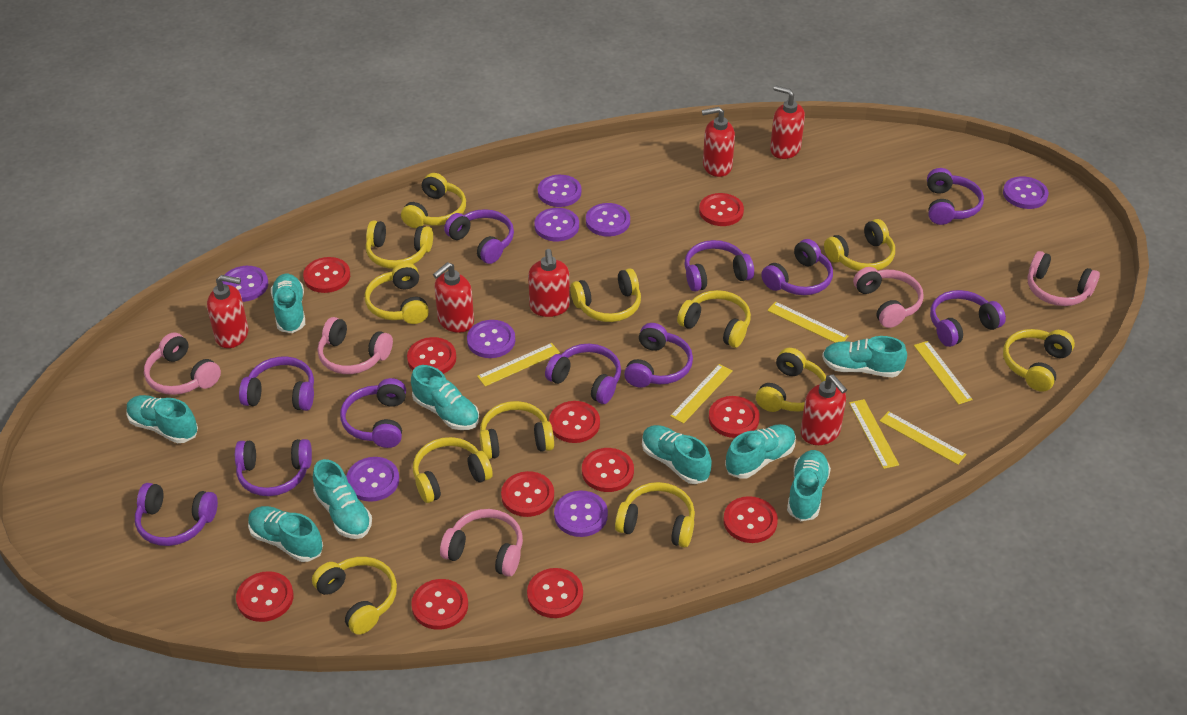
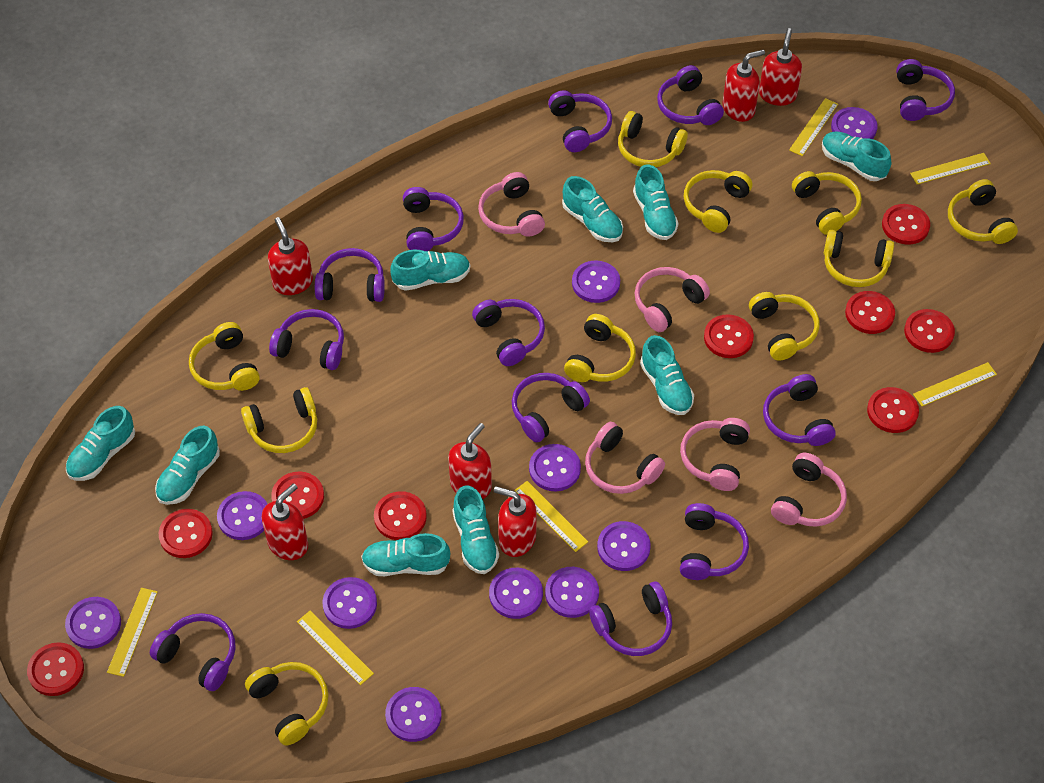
purple button: [222,266,268,302] [346,457,399,502] [467,320,515,358] [534,208,579,241] [538,175,581,207] [554,491,608,537] [586,203,630,237] [1003,176,1049,209] = 8 -> [65,597,121,649] [217,491,267,540] [322,577,377,629] [385,687,442,742] [489,568,543,619] [529,444,581,491] [545,567,599,618] [572,261,620,303] [597,521,651,571] [831,107,878,139] = 10
purple headphones: [135,483,218,546] [235,439,312,496] [239,357,314,411] [340,378,406,448] [444,209,514,264] [545,344,621,404] [624,323,693,388] [684,240,754,292] [761,239,833,295] [927,168,984,225] [930,290,1006,347] = 11 -> [150,613,236,691] [269,309,344,370] [315,248,385,302] [403,187,464,251] [472,299,545,366] [512,373,590,442] [548,90,612,152] [589,581,672,656] [657,65,724,125] [680,503,749,580] [763,374,836,446] [896,59,955,121] = 12
red button: [236,571,294,622] [303,257,350,293] [407,337,456,374] [411,579,468,630] [501,471,554,517] [527,568,583,618] [549,401,600,443] [582,448,634,492] [699,193,744,226] [709,396,760,438] [723,496,778,543] = 11 -> [27,642,84,696] [159,509,213,558] [271,471,324,519] [374,491,427,540] [704,314,754,358] [845,291,895,334] [867,387,919,433] [882,204,930,245] [904,309,955,353] = 9
yellow headphones: [312,557,397,635] [365,262,429,324] [366,220,433,269] [401,173,466,228] [413,437,493,503] [479,401,554,459] [570,268,641,322] [615,482,695,548] [677,290,751,348] [756,348,826,412] [824,219,895,271] [1003,329,1075,392] = 12 -> [189,322,260,391] [241,387,317,453] [245,662,328,745] [564,314,636,382] [618,111,688,167] [684,170,752,233] [749,292,819,360] [792,171,862,235] [824,230,894,287] [948,179,1018,244] = 10

